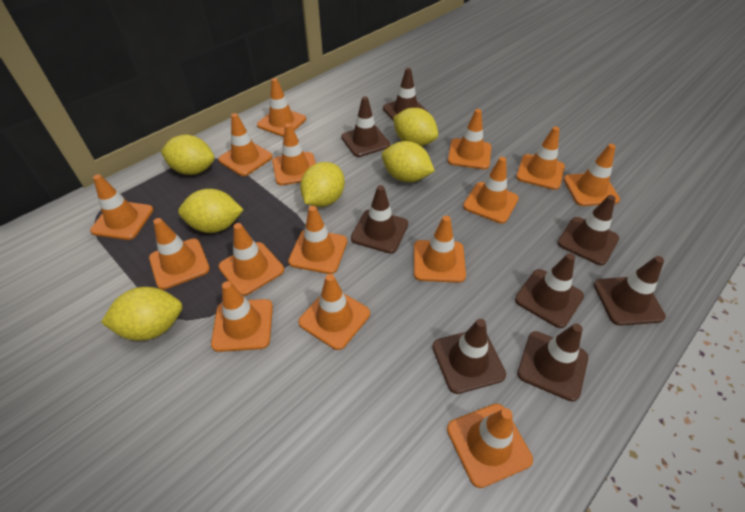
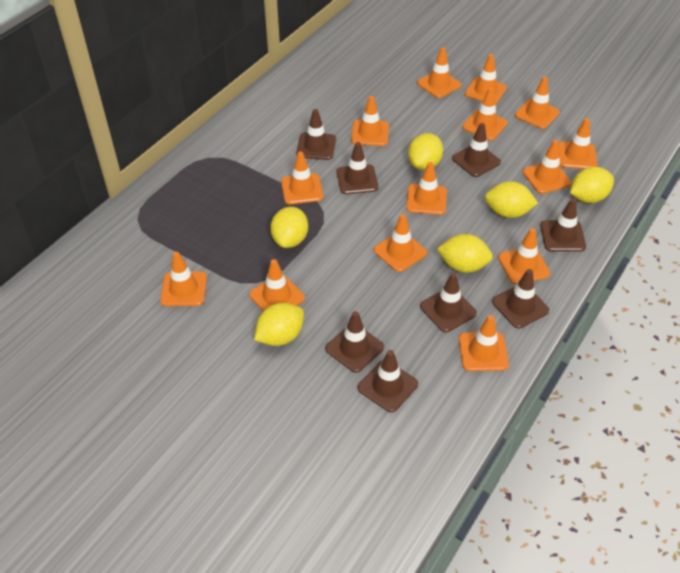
orange traffic cone: [90,174,153,240] [149,218,210,290] [211,281,273,352] [218,113,273,176] [218,223,284,296] [257,78,306,137] [272,123,316,185] [288,206,347,274] [298,274,370,350] [414,216,466,283] [447,403,533,488] [448,109,491,169] [463,157,519,223] [516,127,565,190] [563,144,620,206] = 15 -> [160,252,207,306] [249,259,305,311] [281,152,323,204] [351,96,389,146] [373,214,427,272] [406,162,447,215] [417,47,462,98] [459,315,509,371] [462,88,508,140] [465,54,507,104] [498,228,550,285] [515,77,560,129] [522,140,571,194] [559,118,597,169] = 14

